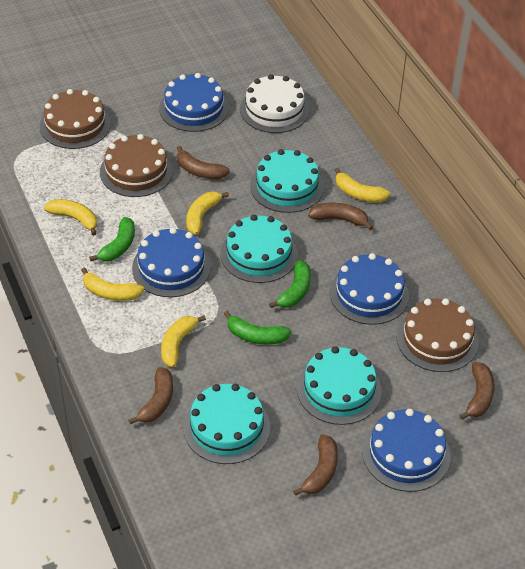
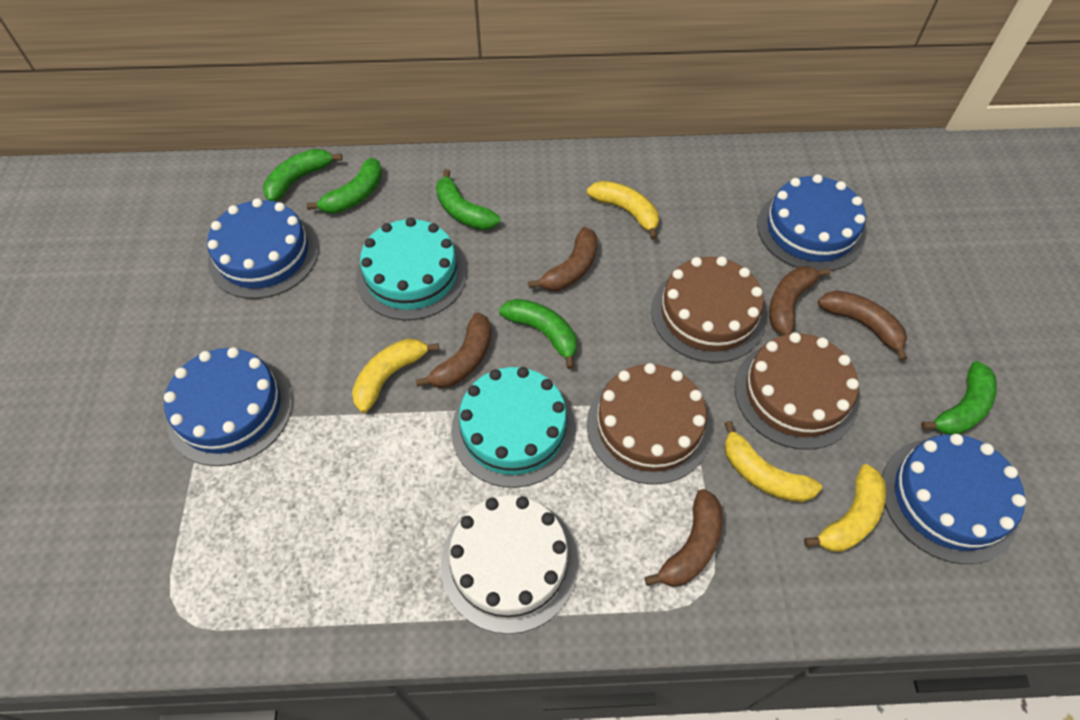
green banana: [89,217,135,261] [224,311,291,345] [269,260,311,308] = 3 -> [263,149,342,201] [306,157,382,214] [436,169,500,230] [499,299,577,369] [921,361,997,434] = 5
turquoise cake: [183,384,270,464] [220,215,298,283] [250,149,324,213] [297,346,381,425] = 4 -> [356,217,467,320] [451,367,576,488] = 2
yellow banana: [44,199,97,236] [81,267,144,301] [161,315,206,367] [186,192,229,235] [335,168,391,202] = 5 -> [352,339,439,413] [587,181,659,240] [724,421,822,502] [804,464,886,552] = 4

